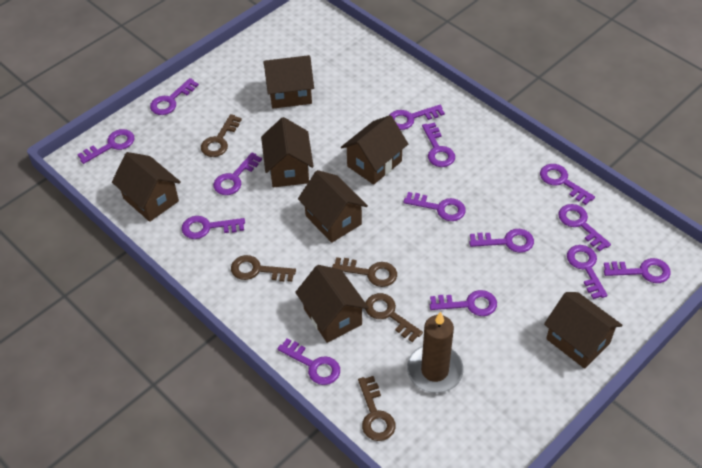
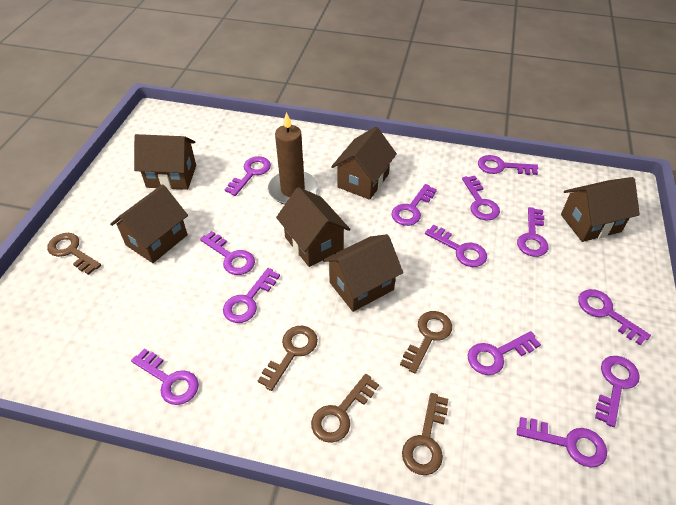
brown house: [112,152,181,222] [261,117,314,187] [263,55,314,109] [295,265,369,343] [298,170,368,243] [341,115,408,185] [544,292,622,369] = 7 -> [110,184,188,263] [134,134,196,190] [276,187,350,267] [323,234,403,312] [331,127,397,200] [561,177,640,242] = 6
purple key: [77,129,134,164] [150,78,199,115] [182,216,245,239] [213,152,262,195] [277,338,340,385] [390,105,445,130] [403,192,466,221] [422,122,455,167] [430,290,497,316] [469,229,534,253] [540,164,595,205] [558,204,611,251] [567,245,608,299] [604,258,671,283] = 14 -> [131,348,199,405] [200,231,255,275] [223,268,280,323] [224,156,271,196] [391,184,437,226] [425,225,487,267] [462,176,500,221] [467,331,541,375] [478,155,538,175] [517,207,549,257] [517,417,607,468] [578,289,651,345] [595,356,640,427] = 13

